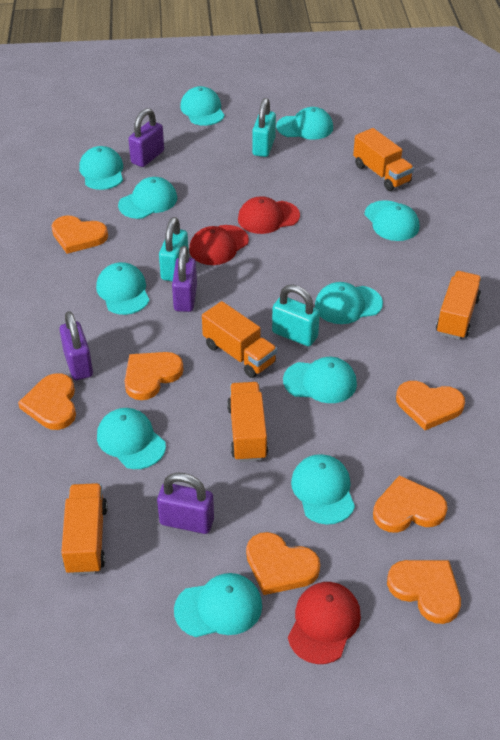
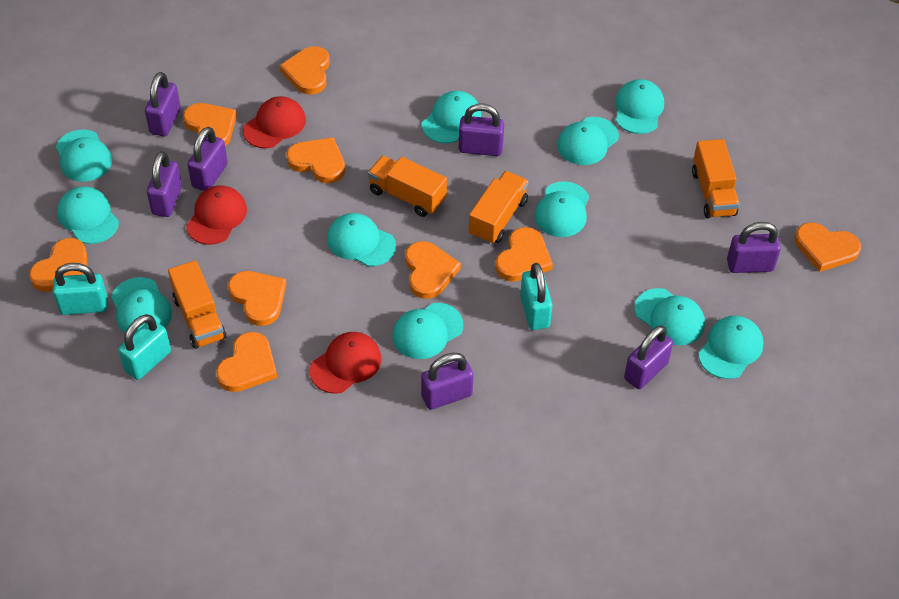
orange heart: [18,373,76,430] [52,215,108,254] [125,352,183,400] [246,532,320,595] [373,475,448,533] [387,560,461,624] [396,381,465,430] = 7 -> [29,238,87,292] [183,103,237,146] [216,332,277,392] [228,271,286,326] [279,46,330,95] [287,137,345,183] [405,241,461,299] [495,227,553,282] [795,222,861,272] = 9
orange truck: [61,483,108,575] [202,301,277,378] [227,382,268,462] [353,128,414,191] [436,271,482,340] = 5 -> [168,260,226,349] [368,156,447,217] [469,171,528,244] [692,139,740,218] = 4
purple padlock: [59,311,93,380] [128,108,164,167] [157,472,214,534] [172,246,197,312] = 4 -> [145,72,181,137] [147,151,182,217] [187,127,228,191] [421,353,473,410] [459,103,504,156] [624,325,673,389] [727,222,781,273] = 7

